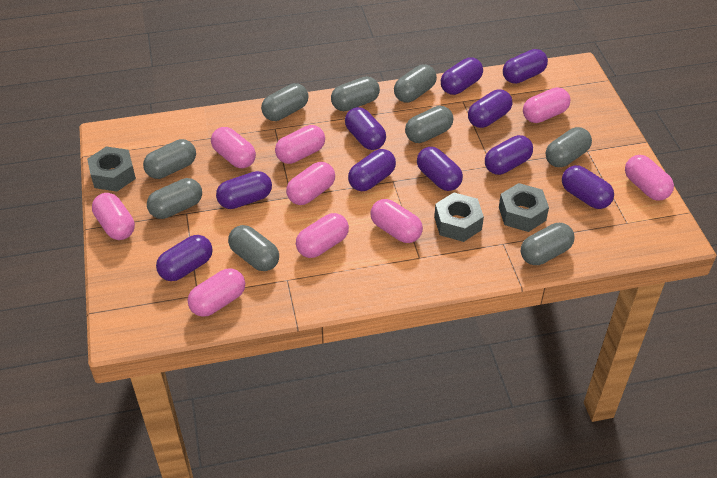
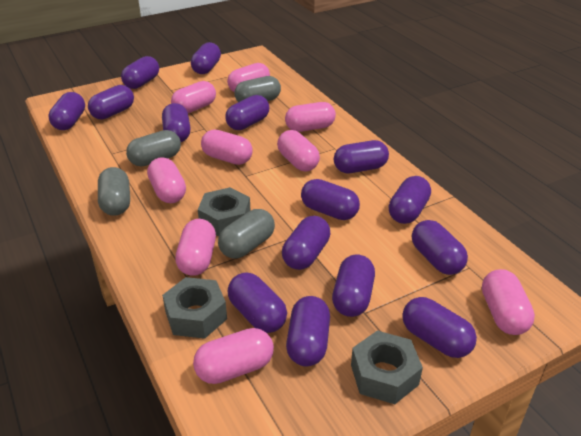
grey capsule: [143,139,196,179] [147,178,202,219] [228,225,279,271] [261,83,308,121] [331,76,380,111] [394,65,437,103] [405,106,453,143] [521,223,574,265] [546,127,592,167] = 9 -> [98,167,130,216] [126,130,181,166] [218,209,275,259] [234,76,281,102] = 4
purple capsule: [156,235,213,281] [216,171,272,209] [345,107,386,150] [348,149,396,191] [417,147,463,191] [441,57,483,95] [468,89,512,128] [485,135,533,175] [503,49,548,84] [562,165,614,209] = 10 -> [48,92,85,130] [88,85,134,120] [121,56,159,89] [162,103,190,142] [191,42,221,74] [225,95,269,130] [228,273,287,333] [282,216,330,270] [286,296,330,366] [301,179,360,220] [332,254,375,317] [334,140,389,173] [389,176,431,224] [402,297,477,358] [412,220,468,275] = 15

